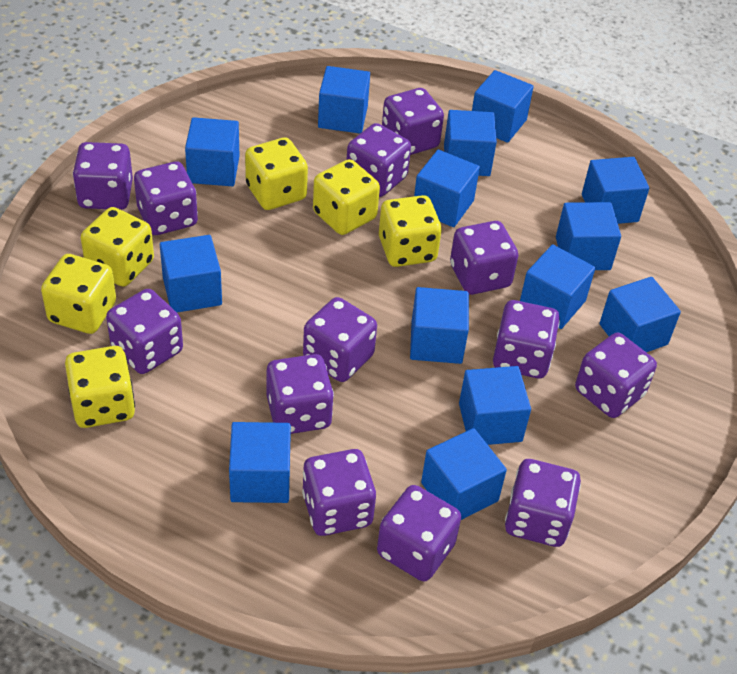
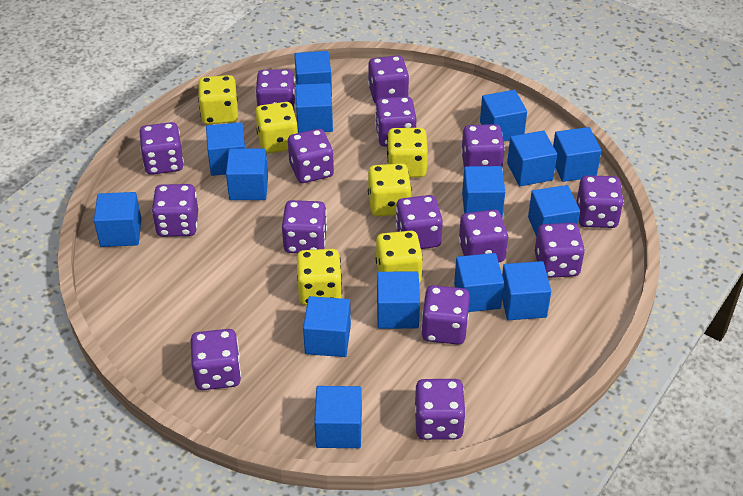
blue cube: [160,235,222,312] [185,117,239,186] [229,422,291,503] [318,66,370,134] [410,287,469,364] [414,150,480,227] [421,428,507,520] [444,110,497,176] [459,366,531,445] [472,70,534,143] [520,245,595,329] [556,202,621,270] [582,157,649,224] [599,277,681,352] = 14 -> [94,192,142,247] [206,122,245,176] [226,149,268,200] [294,51,332,97] [295,83,333,133] [303,296,351,357] [314,386,362,448] [377,271,420,329] [454,253,504,312] [462,166,505,217] [480,90,527,141] [502,261,551,320] [507,130,557,186] [528,185,580,237] [553,127,601,182] = 15
purple dice: [73,142,133,210] [106,289,183,374] [134,161,198,235] [267,354,334,434] [302,449,376,536] [303,297,377,382] [346,123,411,197] [377,485,461,581] [382,88,444,155] [450,221,518,295] [493,300,560,378] [505,459,581,547] [575,333,657,418] = 13 -> [139,122,184,175] [152,184,198,237] [191,329,241,390] [256,69,296,110] [282,200,327,253] [288,129,334,183] [368,55,409,104] [375,96,416,147] [396,195,443,249] [415,379,466,440] [421,285,470,345] [459,209,508,262] [461,124,505,168] [535,223,585,278] [576,175,624,228] = 15

